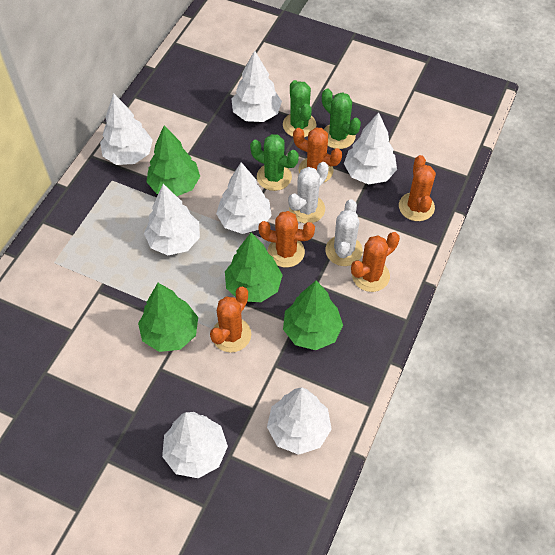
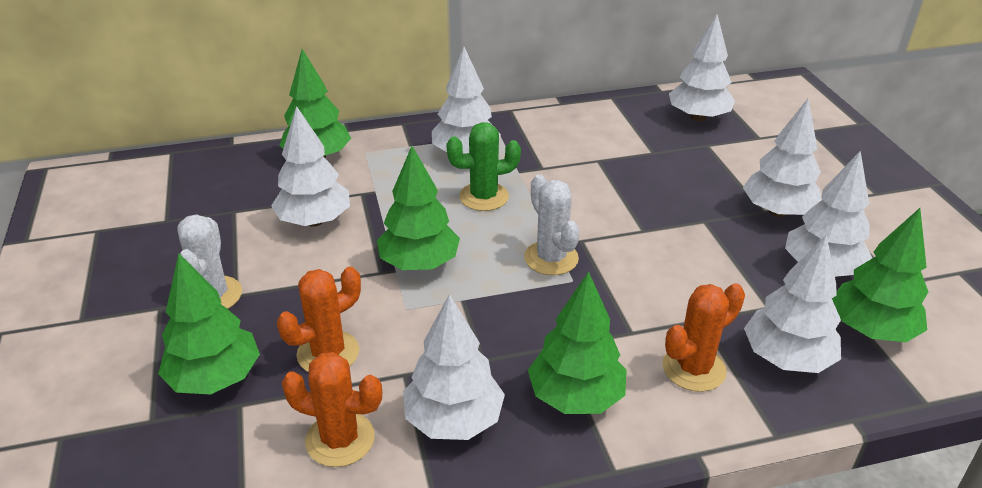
green cactus: [250,134,299,191] [283,80,317,137] [322,89,361,149] = 3 -> [446,122,521,211] = 1
green tree: [138,283,198,352] [146,125,200,196] [225,233,283,302] [283,281,343,350] = 4 -> [158,253,260,395] [279,49,351,158] [377,146,460,270] [528,271,627,414] [832,208,928,342] = 5
orange cactus: [210,287,251,352] [258,211,315,268] [293,128,342,182] [351,232,400,292] [399,155,436,221] = 5 -> [277,267,361,372] [282,352,382,467] [662,283,745,392] = 3

